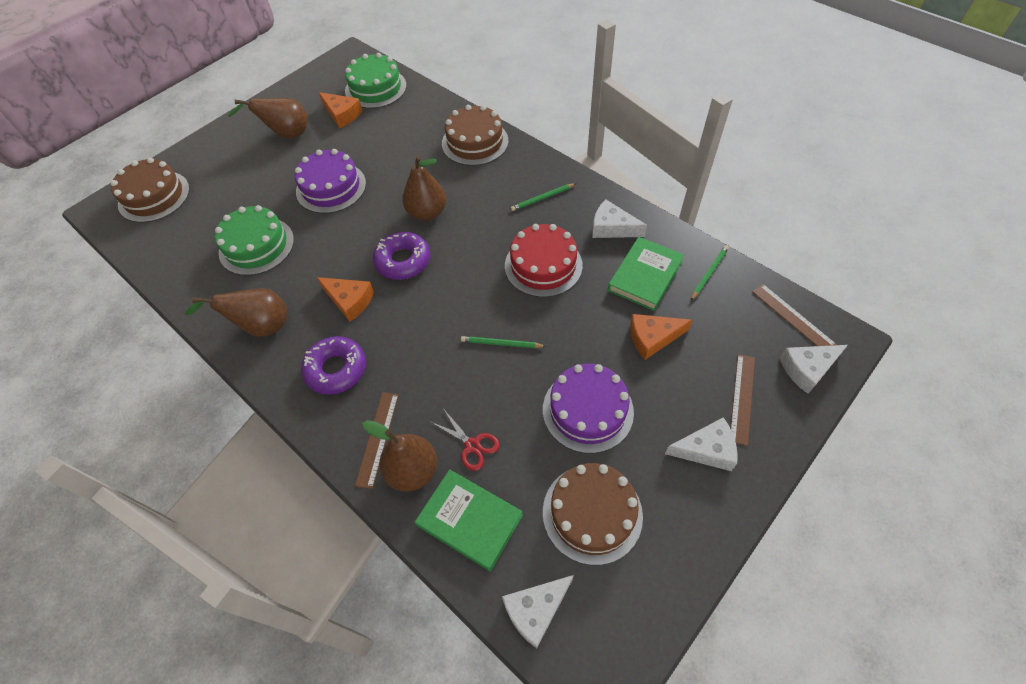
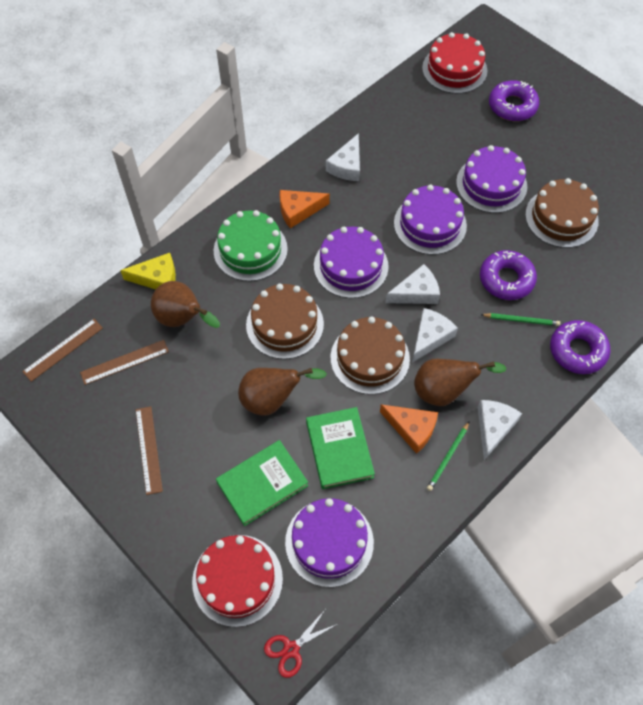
brown pear: [185,288,287,337] [228,98,308,139] [362,420,437,492] [402,155,446,221] = 4 -> [151,281,220,328] [238,368,327,416] [414,359,507,406] = 3
green cake: [215,205,294,275] [345,53,407,108] = 2 -> [214,210,288,281] = 1
green pencil: [461,336,546,348] [511,183,576,211] [691,245,729,300] = 3 -> [427,421,470,491] [481,313,560,326] = 2
orange cheese: [317,277,374,322] [319,92,362,129] [630,314,692,360] = 3 -> [280,190,330,228] [380,404,438,454] = 2
purple cake: [295,149,366,214] [543,364,634,453] = 2 -> [285,498,374,587] [314,227,389,298] [394,185,467,255] [456,145,527,213] = 4
purple donut: [301,336,366,395] [373,232,430,280] = 2 -> [480,250,537,300] [489,80,539,121] [550,320,610,374] = 3
red cake: [505,224,583,297] = 1 -> [192,535,283,627] [422,32,488,94] = 2
yellow cheese: none = 0 -> [120,253,176,290] = 1

